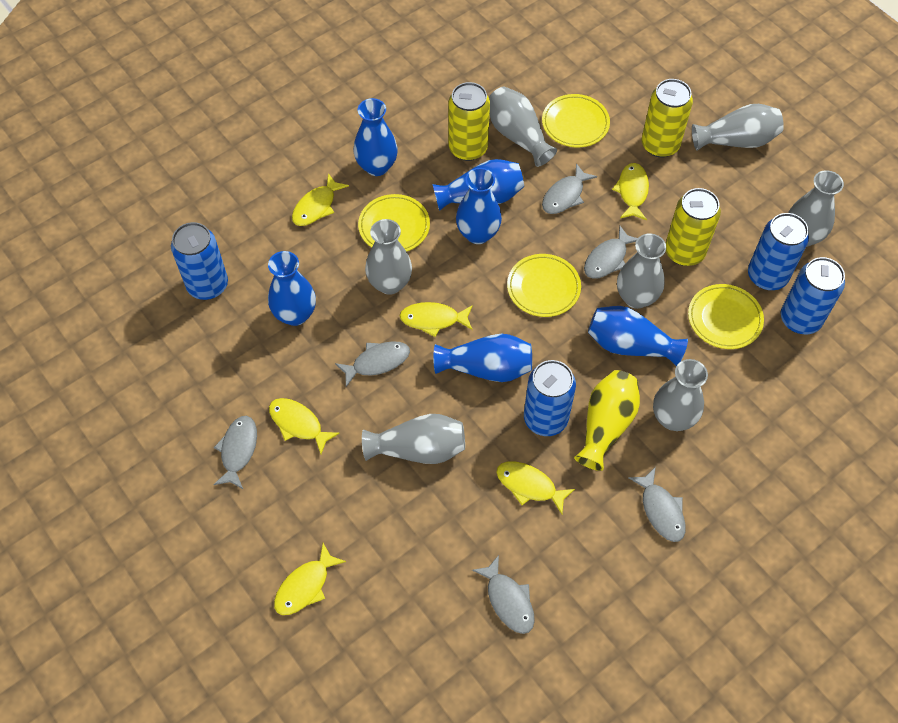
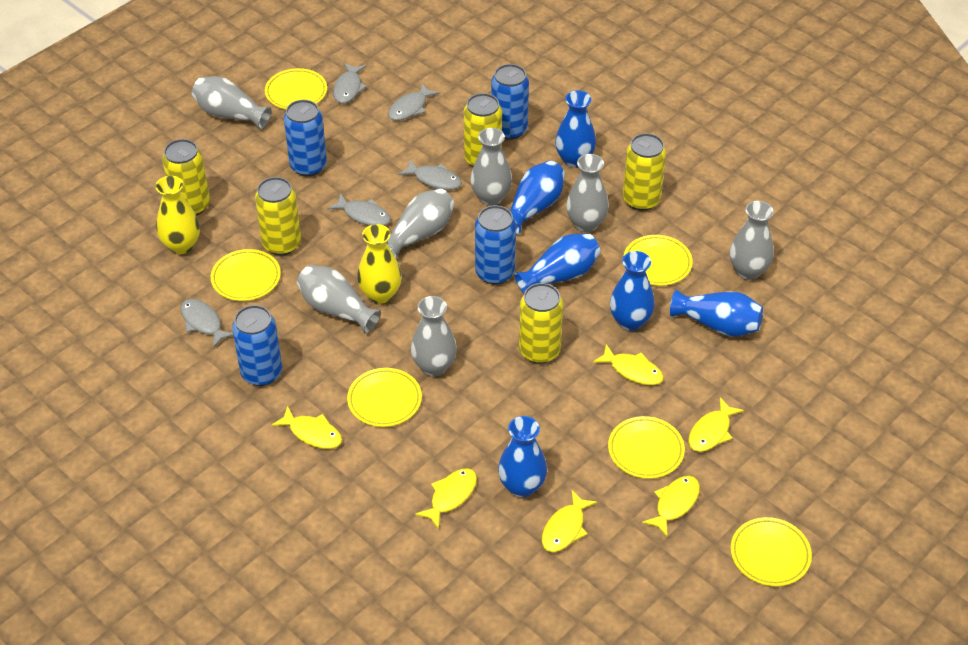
grey fish: [213,416,257,489] [335,341,410,387] [472,555,535,634] [542,163,597,214] [584,225,638,279] [629,467,686,542] = 6 -> [181,299,233,348] [327,193,391,226] [333,63,367,104] [388,84,440,121] [398,160,462,190] = 5
yellow can: [448,82,490,161] [641,79,693,157] [666,188,721,266] = 3 -> [162,139,210,216] [255,177,301,255] [464,93,502,167] [519,283,563,364] [623,133,666,211] = 5
yellow plate: [358,194,430,252] [507,254,581,317] [542,94,610,147] [688,284,764,349] = 4 -> [211,249,281,301] [265,68,327,109] [347,368,422,427] [608,416,685,479] [623,235,693,286] [731,517,812,586] = 6
yellow vase: [574,370,640,471] = 1 -> [155,176,200,254] [357,224,402,304] = 2

